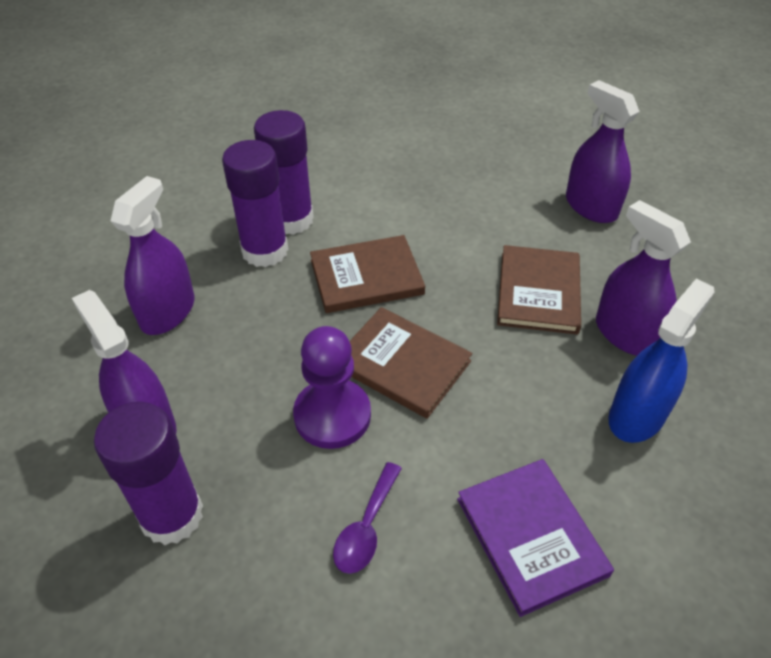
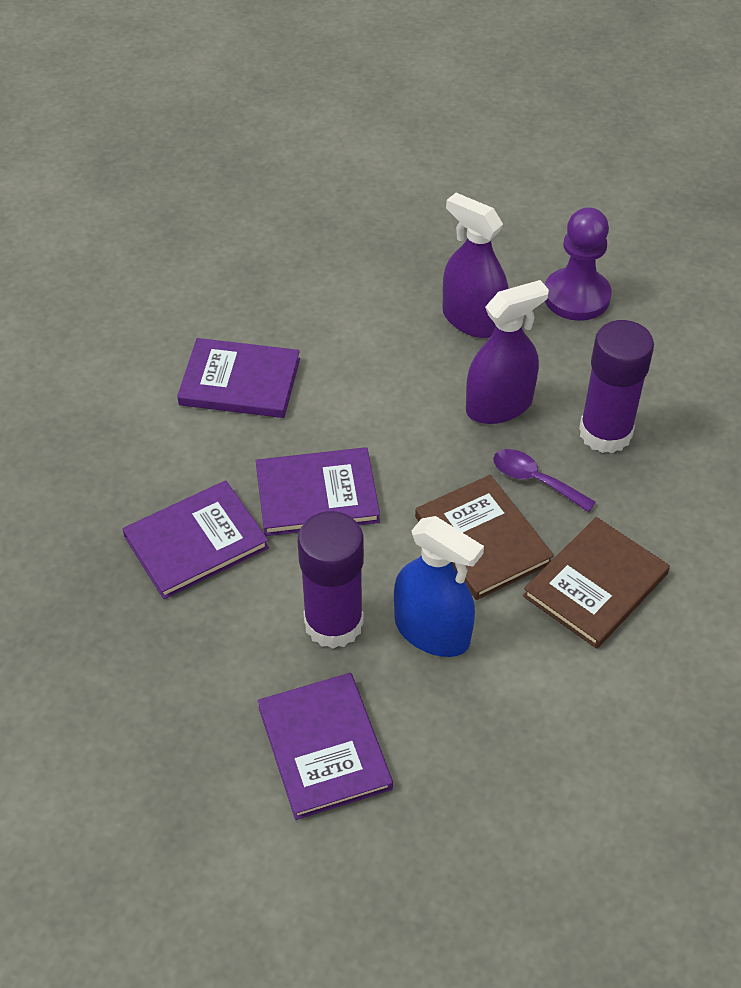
brown book: [310,235,425,313] [349,307,472,419] [497,245,581,335] = 3 -> [415,475,554,600] [523,517,670,649] = 2
purple book: [457,459,614,617] = 1 -> [123,481,269,599] [177,338,300,418] [256,447,380,536] [258,673,393,820] = 4
purple glue stick: [94,402,203,545] [222,140,288,267] [254,110,314,235] = 3 -> [298,511,364,649] [579,320,654,453] = 2
purple spray bottle: [72,290,177,434] [111,176,194,335] [566,80,640,223] [596,200,691,356] = 4 -> [443,193,509,338] [466,280,549,424] = 2

